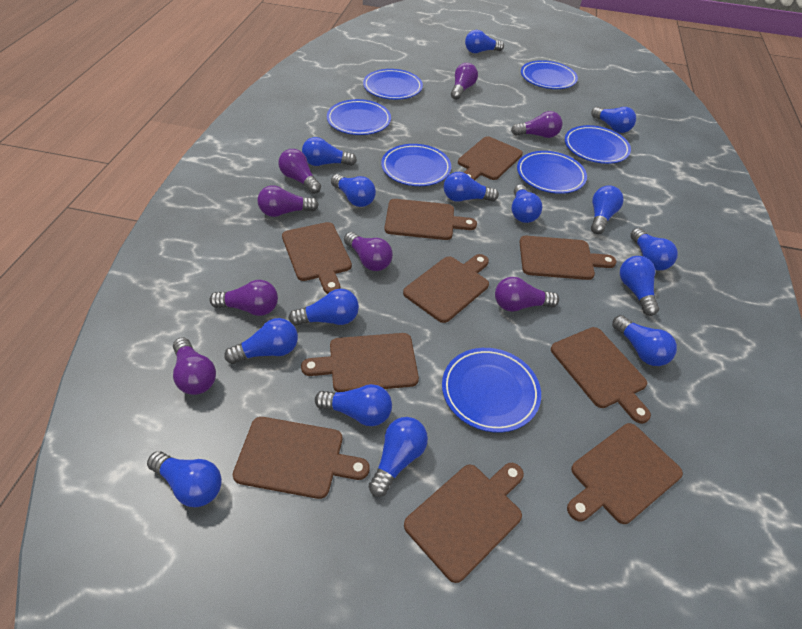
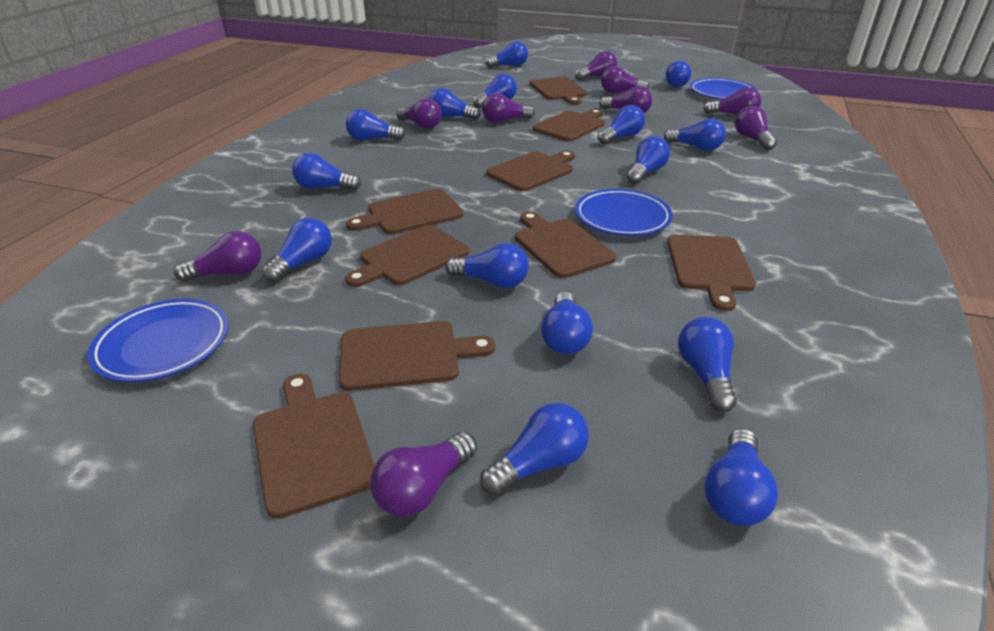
blue plate: [327,99,391,135] [363,69,423,100] [381,144,451,186] [442,348,541,433] [517,151,587,194] [521,60,578,89] [565,125,631,164] = 7 -> [88,299,229,382] [575,189,673,236] [690,78,757,99] = 3
brown cutting board: [233,417,369,499] [282,222,352,294] [301,333,419,392] [385,199,477,240] [403,254,489,323] [404,463,524,583] [458,136,523,180] [520,236,616,280] [551,327,651,424] [567,423,683,524] = 10 -> [253,374,375,519] [339,321,495,391] [345,225,469,287] [346,189,464,235] [486,151,575,191] [515,211,616,278] [529,77,587,105] [533,109,605,142] [667,235,756,311] = 9
purple light bulb: [173,337,216,395] [209,280,278,316] [257,185,319,217] [278,149,321,194] [344,232,393,271] [451,63,478,100] [495,277,559,312] [511,111,562,138] = 8 -> [174,231,261,282] [370,432,477,517] [396,98,442,129] [482,93,535,123] [575,51,617,80] [599,86,652,113] [601,66,649,93] [703,87,761,115] [735,106,777,150] = 9

